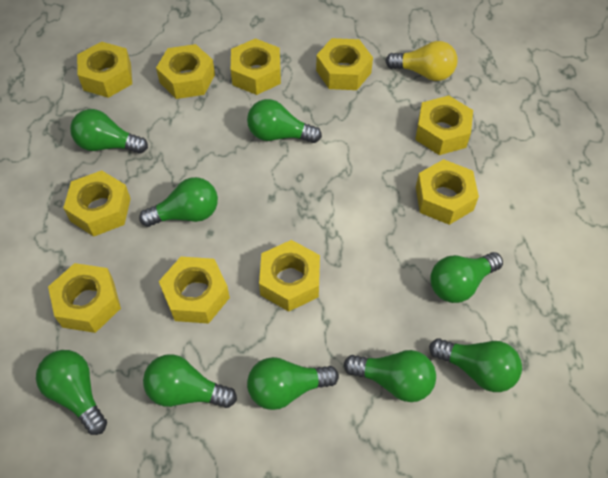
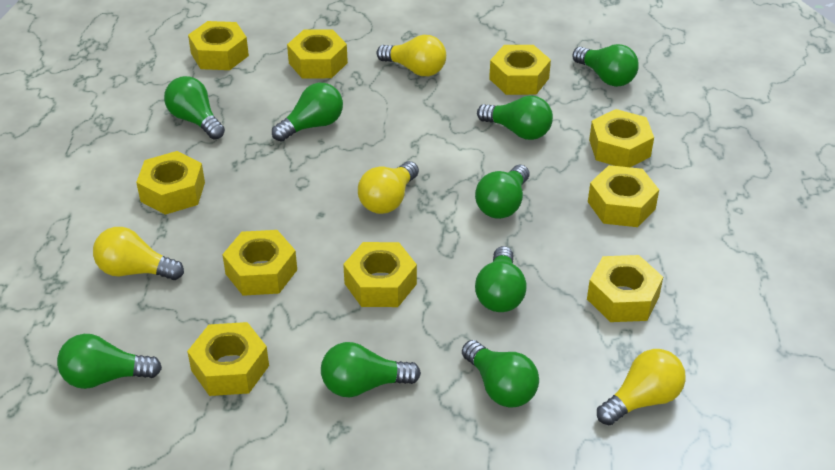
yellow light bulb: [385,41,458,81] = 1 -> [93,227,184,280] [358,161,419,214] [376,35,446,76] [597,349,686,425] = 4

